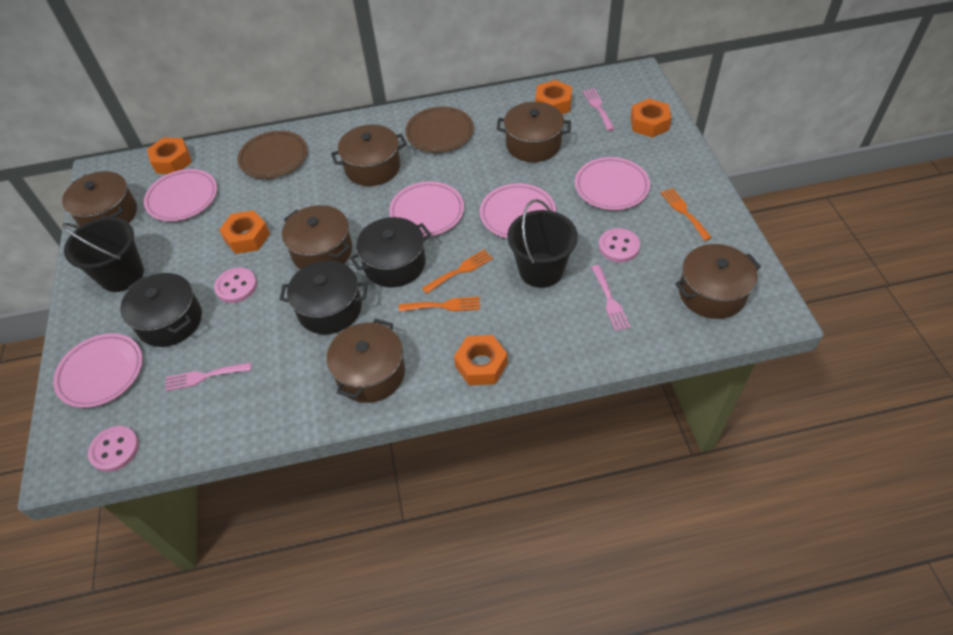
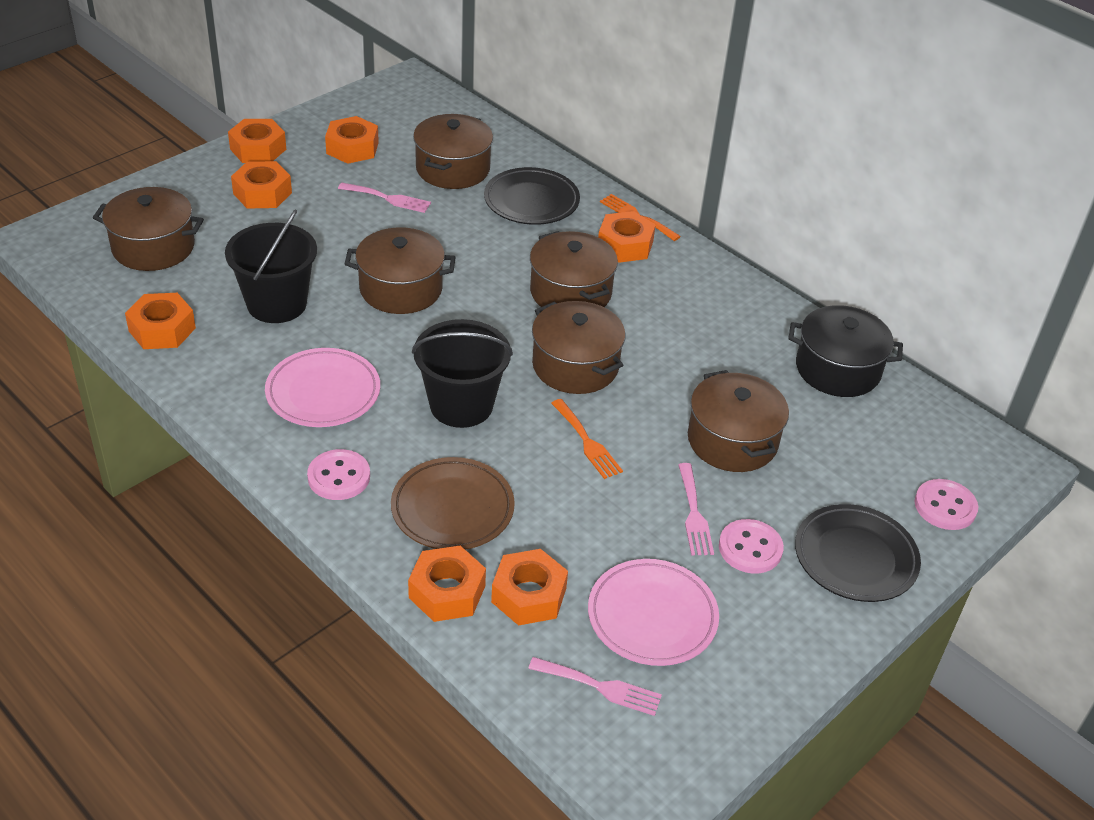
black plate: none = 0 -> [484,167,580,225] [795,504,921,602] = 2
black pot: [120,273,202,347] [279,260,368,334] [350,217,431,288] = 3 -> [788,305,903,397] = 1
brown plate: [238,131,307,179] [405,106,474,153] = 2 -> [391,457,515,550] = 1
orange fork: [399,297,480,312] [422,249,493,294] [661,188,712,241] = 3 -> [551,399,623,479] [600,194,681,241] = 2
orange nut: [147,138,192,174] [219,210,270,254] [454,335,508,386] [535,80,572,114] [630,99,672,138] = 5 -> [125,293,196,349] [228,119,286,163] [231,161,292,209] [325,116,379,164] [408,546,486,622] [491,549,568,626] [598,211,656,263] = 7
pink plate: [53,333,142,408] [144,169,217,221] [389,181,464,237] [480,183,556,238] [575,157,650,210] = 5 -> [265,348,380,427] [588,559,719,666] = 2

